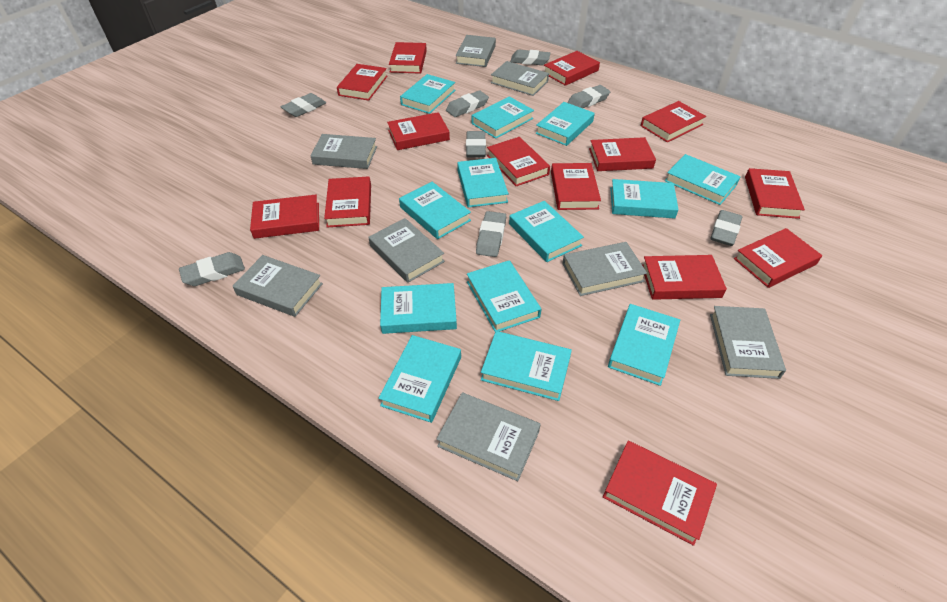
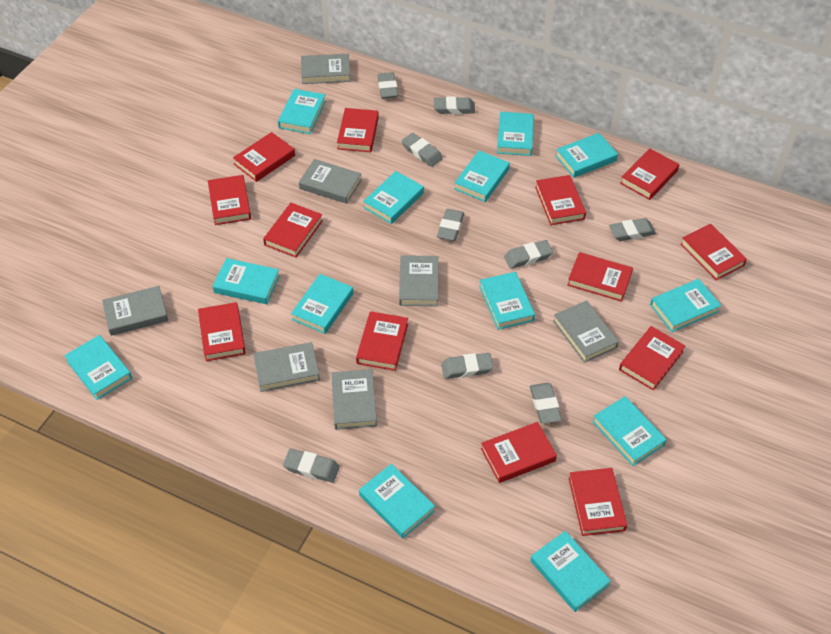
grey book: [233,255,323,317] [310,134,377,169] [368,218,445,283] [437,393,541,481] [456,35,496,67] [491,61,549,96] [562,242,647,296] [710,306,786,379] = 8 -> [102,286,168,336] [253,342,320,392] [299,159,361,204] [301,54,350,84] [331,369,377,430] [399,255,438,306] [553,300,619,363] = 7
grey eraser: [179,252,245,286] [281,93,326,117] [446,90,489,117] [466,131,486,158] [476,211,506,257] [510,50,550,65] [567,85,610,108] [710,210,742,246] = 8 -> [283,449,340,483] [378,72,398,99] [402,133,443,167] [434,97,475,114] [437,209,464,241] [441,353,493,379] [504,240,553,269] [530,383,562,424] [609,218,656,241] = 9
red book: [250,195,319,239] [324,176,371,227] [337,64,387,101] [387,112,450,150] [389,42,427,74] [487,137,550,186] [544,51,600,86] [551,163,601,210] [589,137,656,171] [603,441,717,546] [641,101,706,142] [642,255,727,300] [734,228,822,288] [745,168,805,219] = 14 -> [198,302,246,361] [208,175,251,225] [233,132,295,182] [263,203,323,257] [337,108,379,152] [356,311,408,371] [481,422,557,483] [535,175,586,225] [567,252,633,302] [568,468,627,536] [619,326,685,391] [620,149,679,200] [680,224,747,280] = 13

